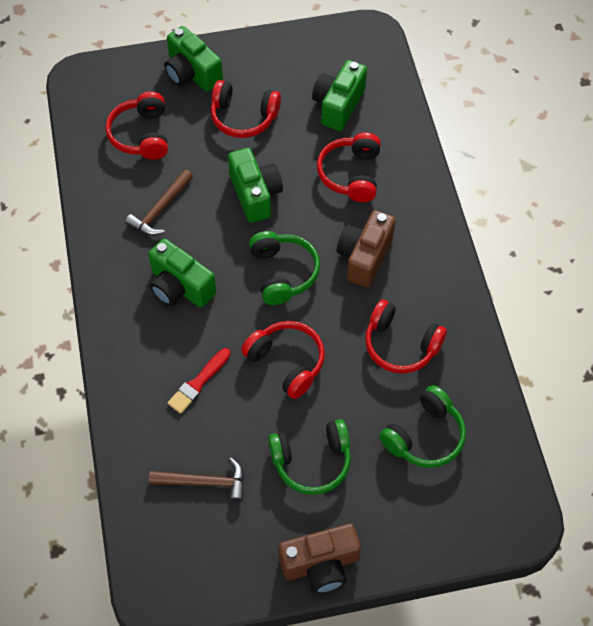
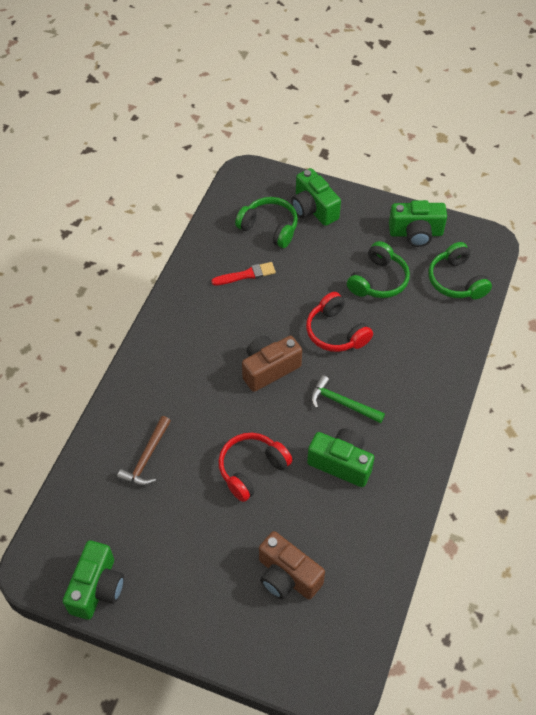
brown hammer: [125,169,193,235] [149,458,244,502] = 2 -> [117,416,171,486] = 1
green hammer: none = 0 -> [311,375,385,424] = 1
red headphones: [105,91,168,160] [211,80,281,138] [241,321,325,399] [317,132,381,202] [365,300,447,374] = 5 -> [218,433,293,502] [306,292,373,352] = 2

